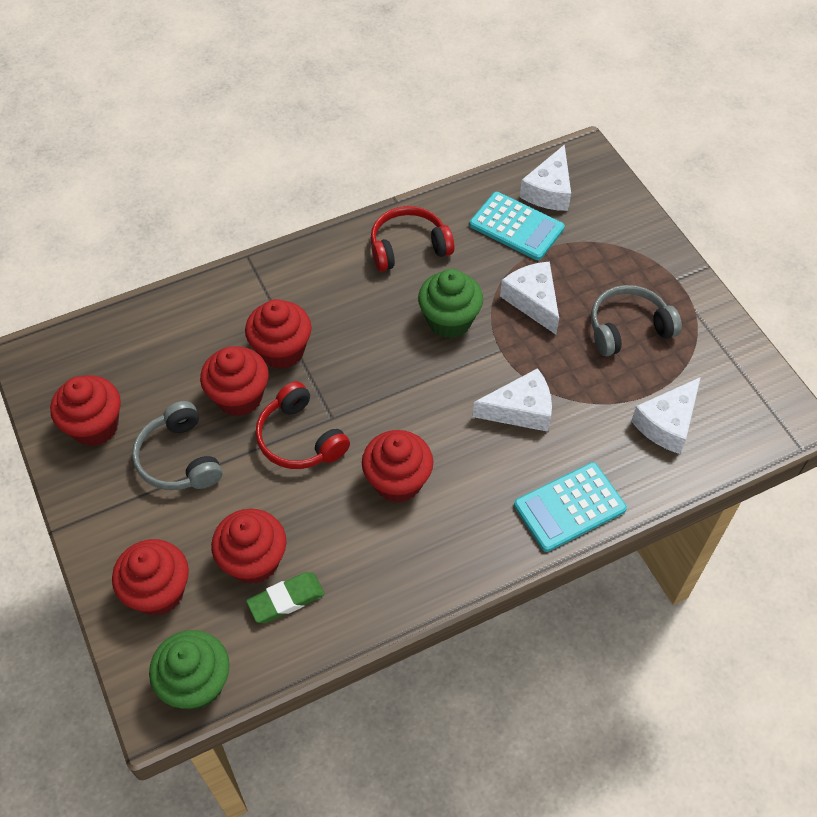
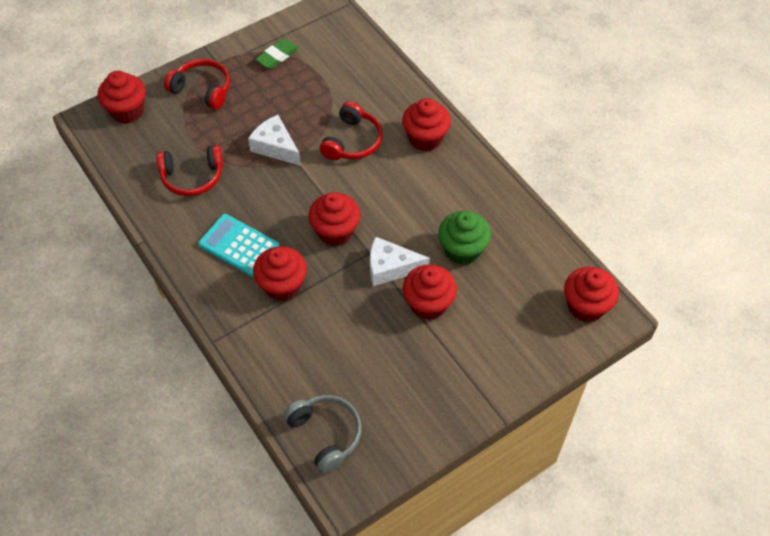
green cupcake: [149,630,230,710] [418,269,483,338] = 2 -> [438,211,491,265] = 1
grey headphones: [132,401,222,490] [591,285,682,356] = 2 -> [283,395,362,474] = 1
red headphones: [255,381,350,469] [371,206,454,271] = 2 -> [157,145,223,196] [164,59,230,110] [320,102,383,160] = 3
turquoise calculator: [469,192,565,260] [514,462,627,552] = 2 -> [198,214,280,277] = 1
white cheese: [473,368,552,432] [500,262,559,334] [520,144,571,211] [631,377,701,454] = 4 -> [248,115,301,166] [370,237,430,286] = 2

